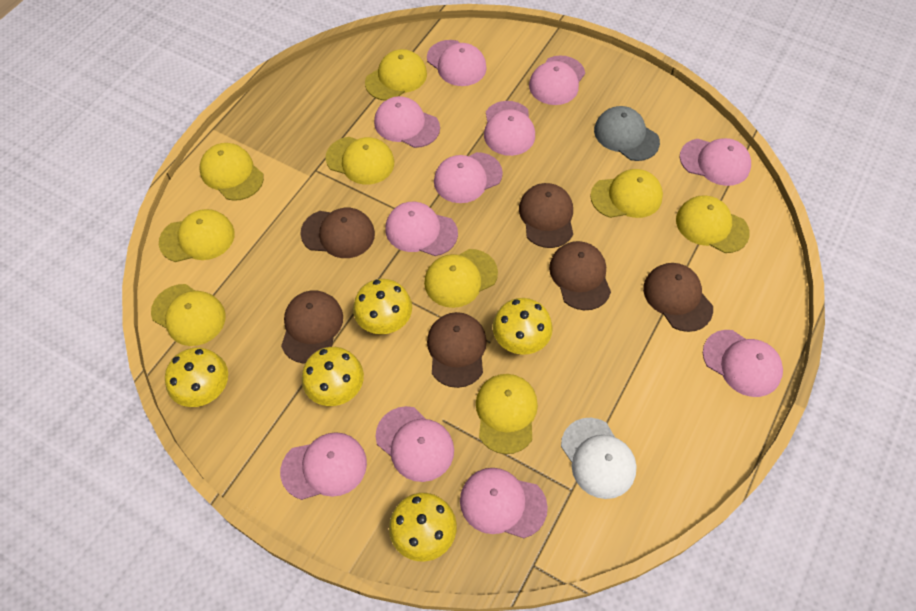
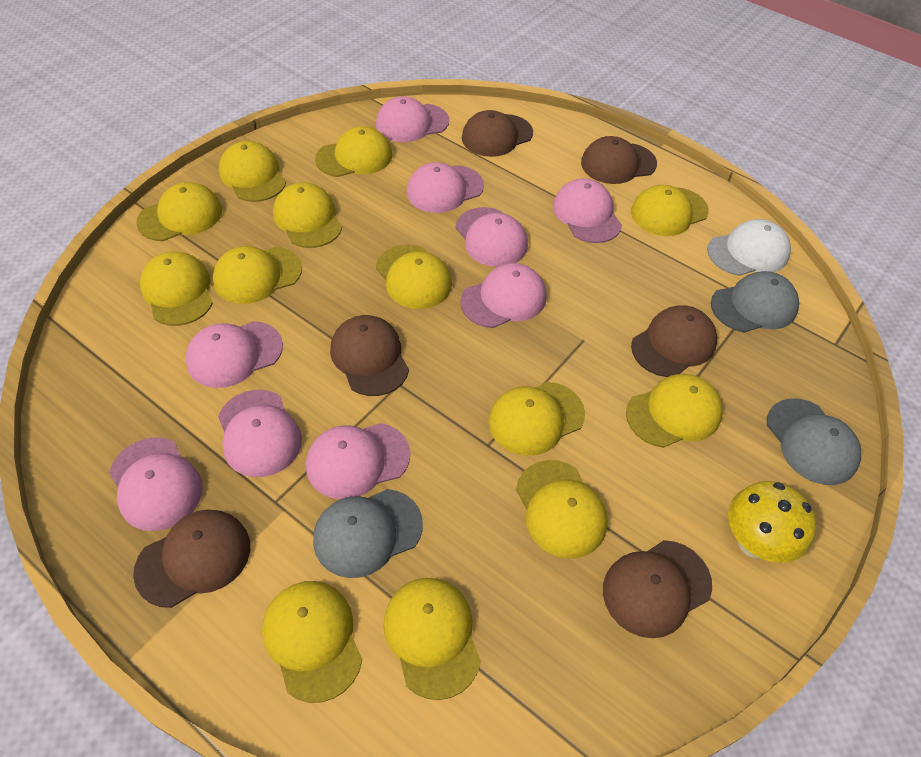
grey cap: [594,106,660,161] = 1 -> [313,489,423,578] [711,271,799,333] [767,398,861,485] = 3
pink cap: [280,432,367,500] [374,96,440,148] [375,406,454,482] [385,202,458,256] [427,40,487,86] [434,152,503,203] [460,468,548,538] [484,101,535,156] [529,55,585,105] [680,138,751,186] [703,330,783,397] = 11 -> [109,437,202,531] [185,321,283,388] [218,390,302,477] [306,423,410,499] [376,96,449,142] [407,162,484,213] [456,207,528,267] [460,263,547,328] [553,178,622,243] = 9
yellow cap: [151,284,226,346] [159,209,235,262] [199,143,264,201] [326,137,394,185] [365,49,427,101] [424,249,498,308] [476,374,538,454] [590,169,663,218] [676,195,750,253] = 9 -> [136,182,222,241] [140,251,213,326] [213,246,302,304] [219,141,286,202] [262,581,362,703] [273,182,342,248] [315,126,393,177] [376,245,452,309] [383,578,481,700] [488,382,585,456] [516,460,608,559] [626,374,723,448] [631,185,709,236] = 13
yellow mushroom: [165,347,228,407] [302,347,364,406] [353,279,412,334] [389,493,457,561] [493,298,553,355] = 5 -> [728,481,816,563] = 1

